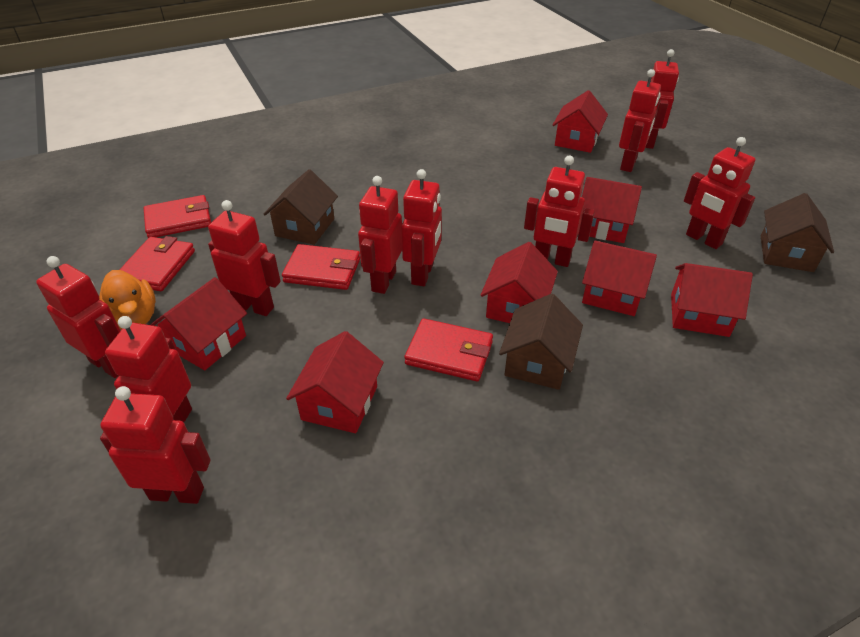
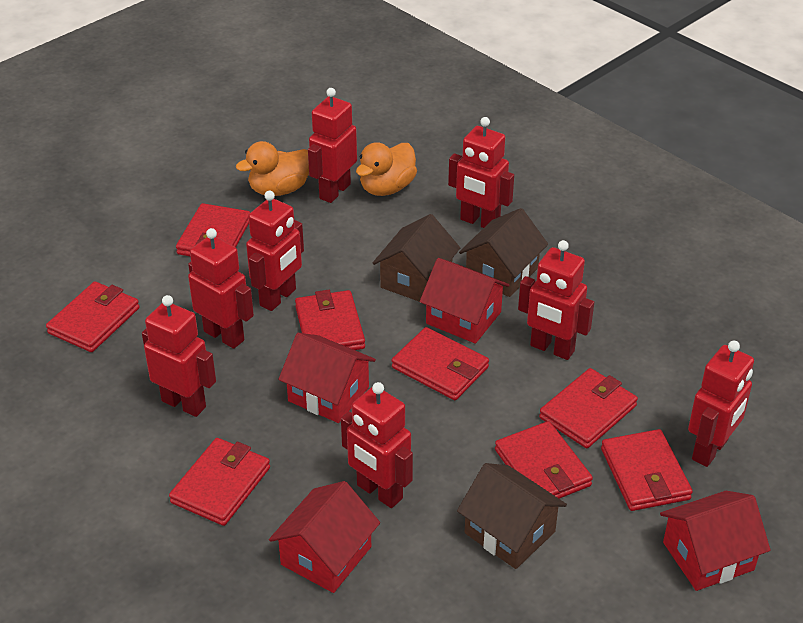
orange duck: [99,270,156,330] = 1 -> [236,141,309,196] [356,142,417,196] = 2
red house: [150,277,247,370] [286,331,384,433] [480,242,558,323] [553,90,608,153] [578,177,642,243] [582,241,657,316] [671,263,753,337] = 7 -> [269,481,380,593] [278,333,376,423] [420,258,509,344] [660,491,770,591] = 4
red robot: [36,256,121,378] [100,386,211,504] [105,316,192,422] [208,200,281,316] [358,176,402,294] [401,169,442,286] [524,156,595,267] [619,69,661,172] [645,49,679,149] [684,137,756,249] = 10 -> [142,295,216,417] [188,228,254,349] [246,190,304,311] [308,88,357,203] [341,382,413,508] [448,117,514,228] [518,240,594,360] [688,341,754,467] = 8
red wallet: [120,236,195,291] [144,195,211,238] [282,244,360,290] [404,318,493,381] = 4 -> [46,281,140,352] [169,438,270,526] [176,203,250,256] [295,290,365,350] [392,327,489,400] [495,421,593,499] [539,368,638,448] [601,429,693,511] = 8

